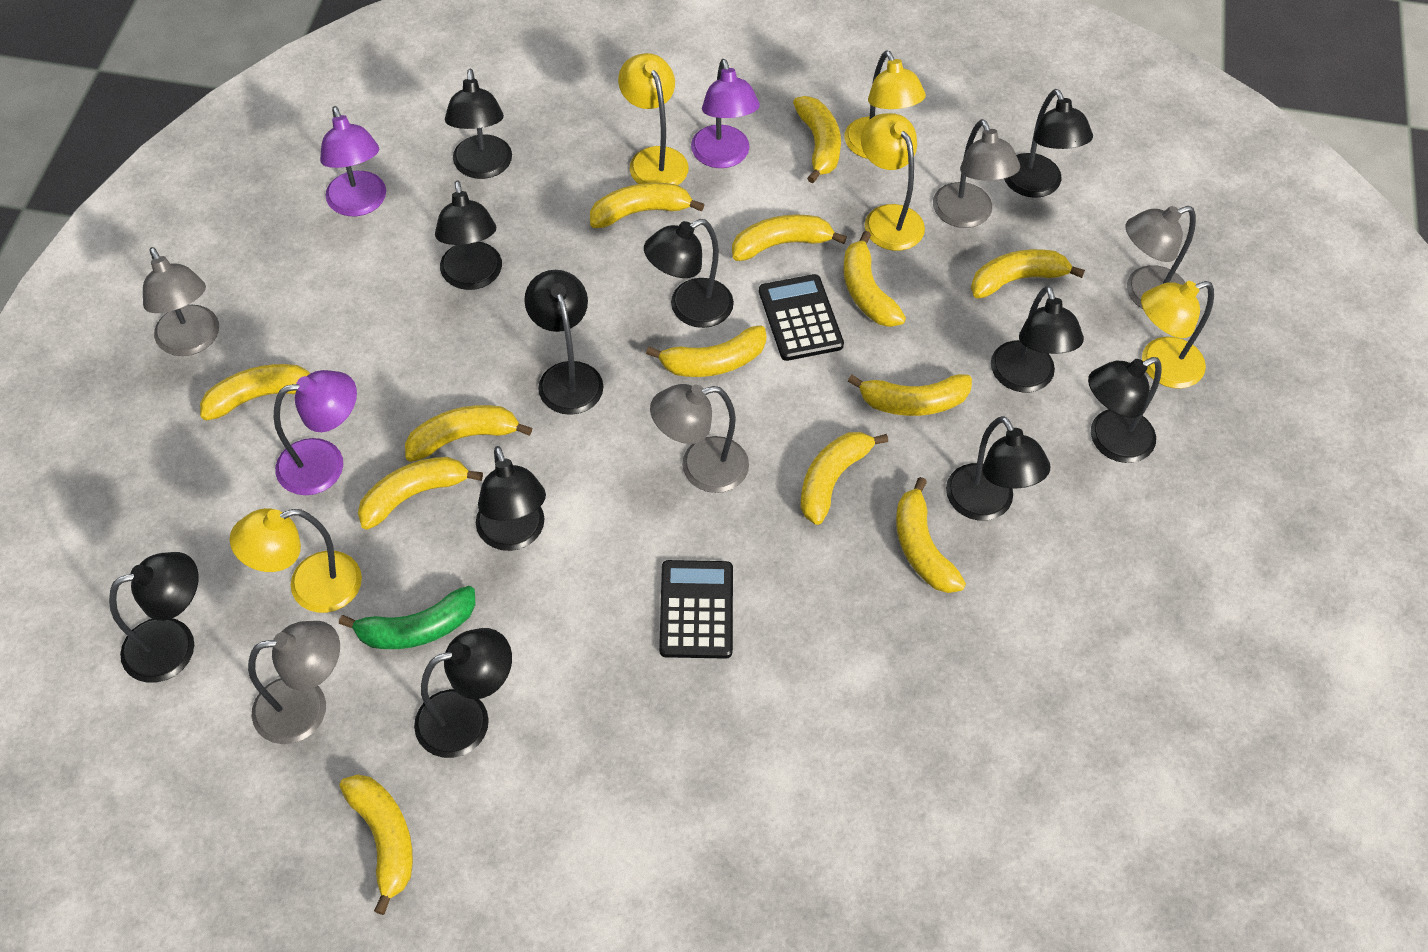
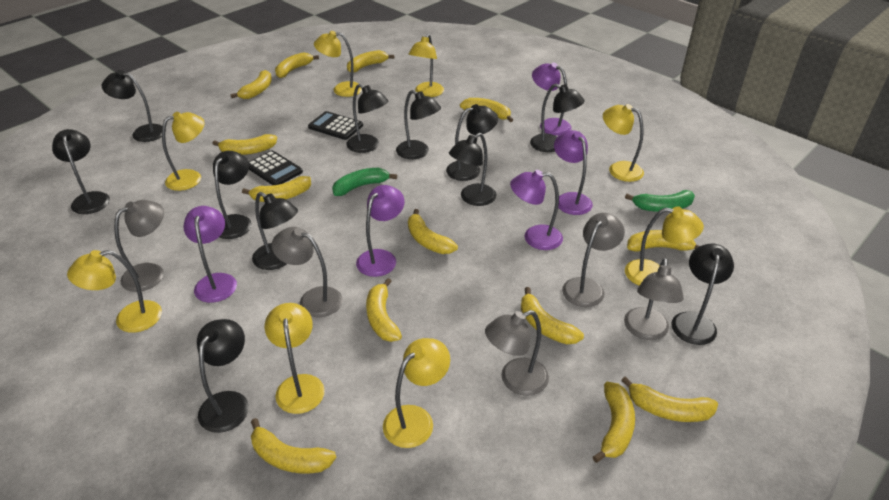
green banana: [339,586,476,649] = 1 -> [332,168,397,196] [625,190,695,212] = 2
purple lamp: [274,370,357,495] [320,106,386,216] [691,59,760,168] = 3 -> [183,206,237,303] [356,185,405,277] [510,170,563,250] [532,62,572,136] [554,130,593,215] = 5
yellow lamp: [230,508,362,613] [618,53,689,185] [845,50,926,159] [861,113,925,251] [1141,281,1214,389] = 5 -> [67,250,162,333] [162,112,205,191] [265,303,325,414] [314,31,362,97] [383,338,450,448] [409,34,444,97] [603,104,644,182] [625,206,704,286] = 8

